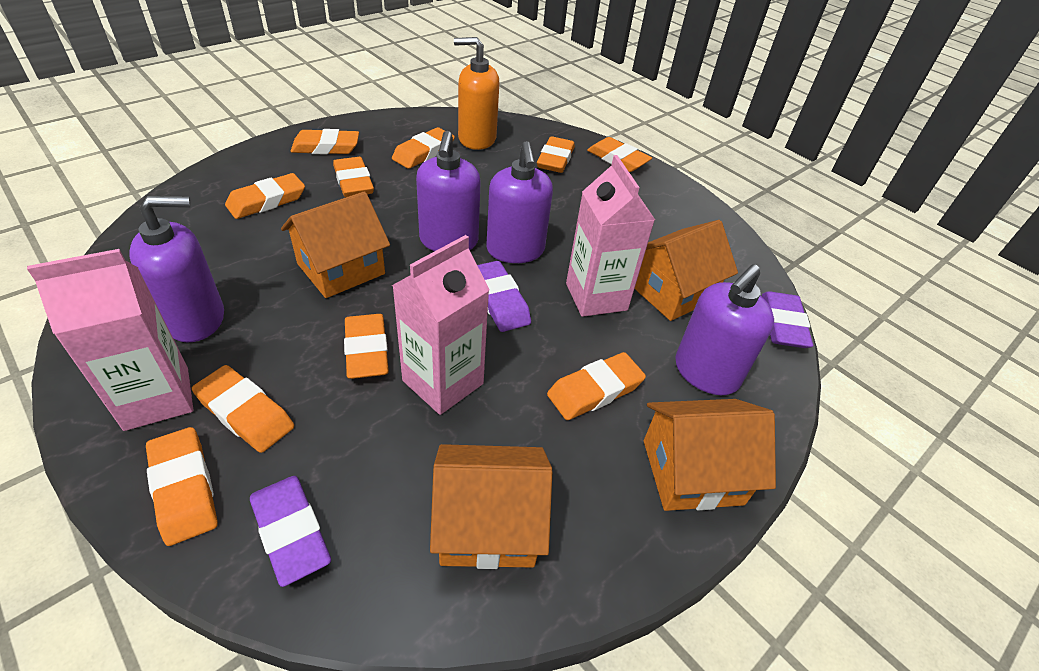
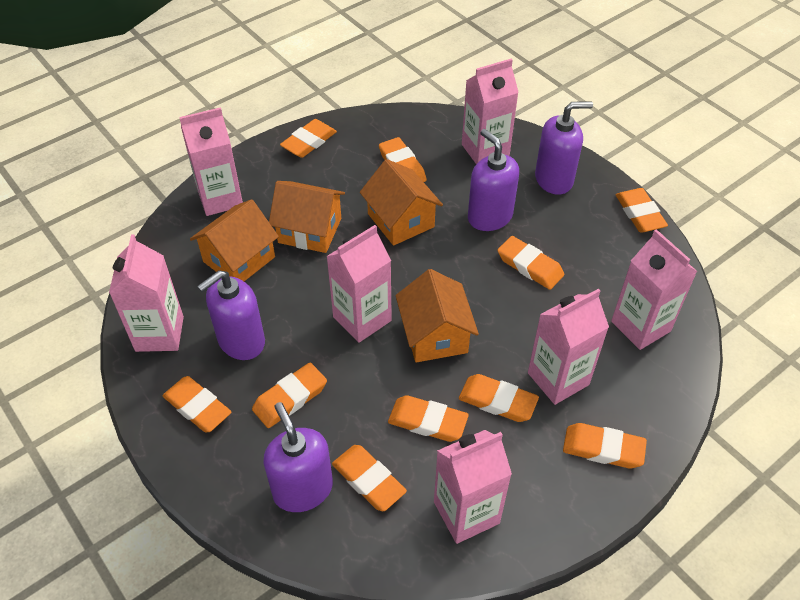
orange soap dispenser: [454,37,500,150] = 1 -> none = 0
pink carton: [27,249,193,431] [392,235,489,415] [566,155,655,317] = 3 -> [109,235,184,352] [179,107,243,216] [326,225,392,343] [434,430,512,544] [462,59,519,164] [528,289,609,405] [611,229,698,350] = 7
purple eraser: [250,476,331,587] [477,261,531,332] [762,291,813,348] = 3 -> none = 0

